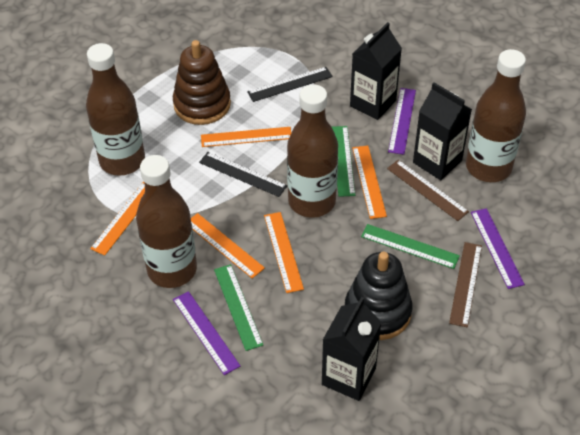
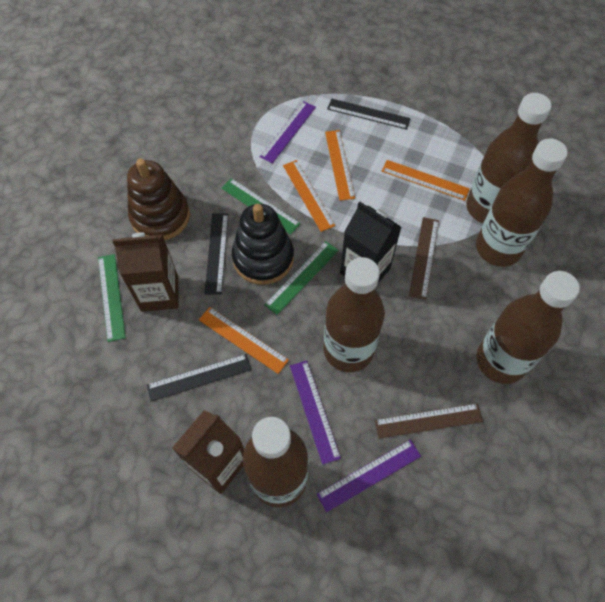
black carton: [322,297,382,401] [350,22,402,120] [413,82,472,180] = 3 -> [340,201,401,283] = 1
black ruler: [199,152,287,197] [247,67,333,102] = 2 -> [147,354,251,401] [204,213,229,295] [327,99,411,130] = 3
brown bottle: [86,43,145,176] [136,155,197,288] [287,84,338,218] [466,49,526,182] = 4 -> [243,417,308,508] [324,257,385,372] [466,93,552,223] [476,138,568,267] [476,271,580,384] = 5
brown carton: none = 0 -> [112,233,179,312] [172,410,244,494] = 2
orange ruler: [90,182,145,256] [191,213,265,278] [201,127,291,147] [264,212,304,293] [352,146,387,219] = 5 -> [199,307,289,374] [283,160,335,232] [325,130,355,201] [382,160,470,201] = 4

